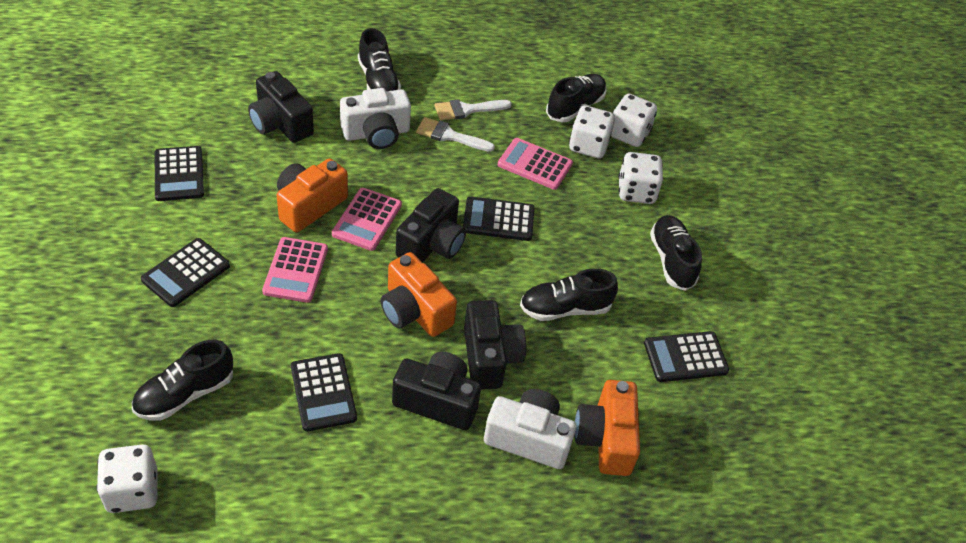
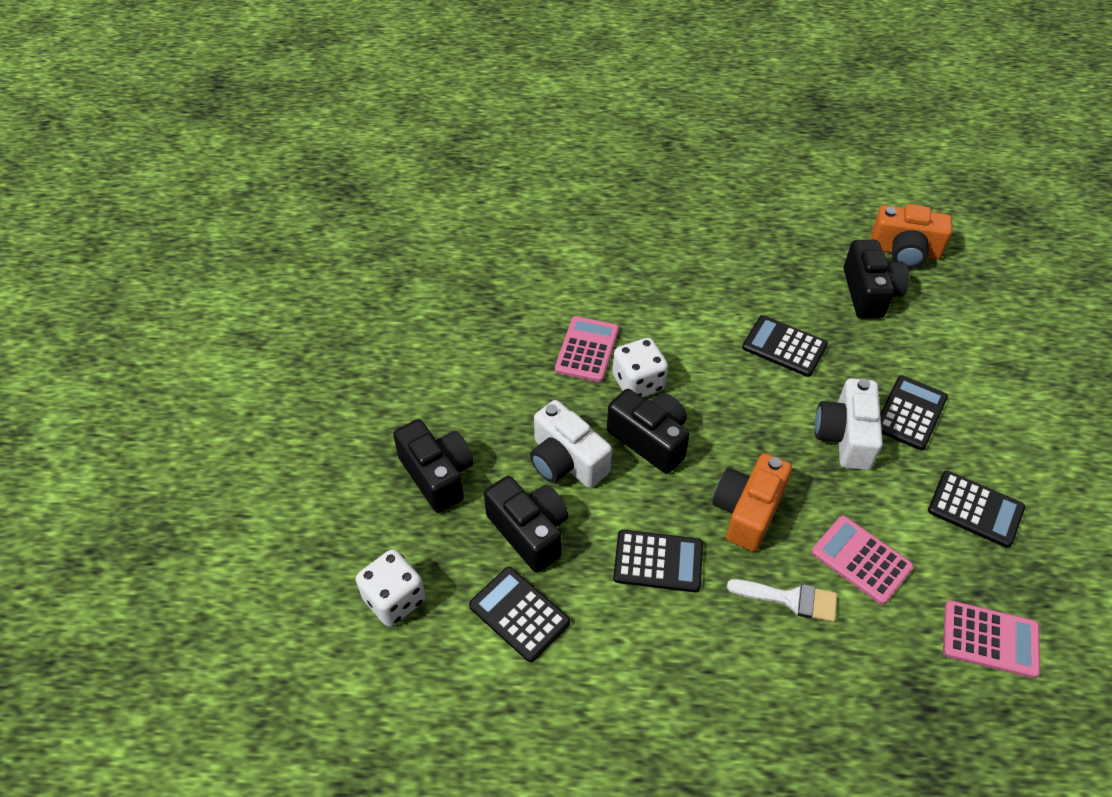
black shoe: [132,340,233,421] [358,28,401,91] [520,268,618,321] [546,74,607,122] [650,215,702,291] = 5 -> none = 0
orange camera: [277,158,348,232] [381,252,457,337] [575,380,640,476] = 3 -> [712,453,792,552] [871,204,952,269] = 2
white brush: [416,117,495,152] [435,99,512,120] = 2 -> [727,579,837,622] = 1
white dice: [96,444,158,513] [569,105,615,158] [611,93,657,147] [618,152,663,204] = 4 -> [356,549,426,627] [612,338,668,398] = 2

